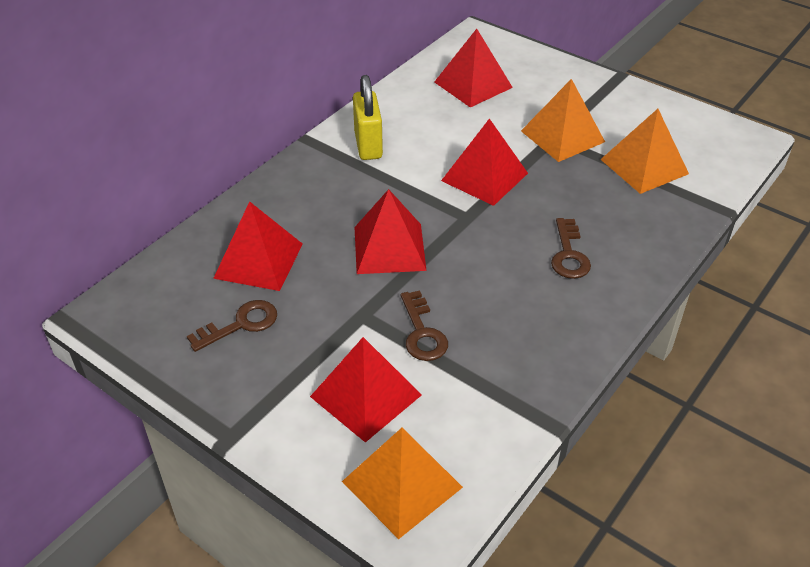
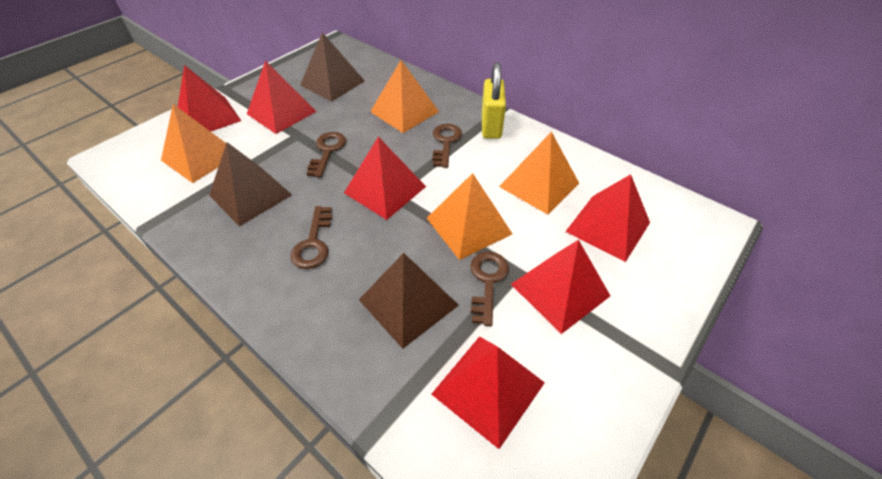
brown key: [187,300,277,352] [401,290,448,361] [551,218,591,279] = 3 -> [290,206,332,269] [306,132,346,177] [432,124,462,168] [470,251,509,326] = 4
brown pyramid: none = 0 -> [209,142,292,226] [300,32,365,102] [359,253,459,349] = 3
orange pyramid: [342,428,463,539] [521,79,605,162] [600,109,689,194] = 3 -> [161,104,226,183] [370,60,439,133] [427,173,512,260] [499,132,579,215] = 4
red pyramid: [213,201,303,291] [310,337,422,443] [354,189,427,274] [434,29,513,108] [441,118,528,206] = 5 -> [178,65,241,132] [247,61,317,134] [344,137,426,220] [431,336,545,449] [511,240,610,334] [565,174,650,262] = 6

